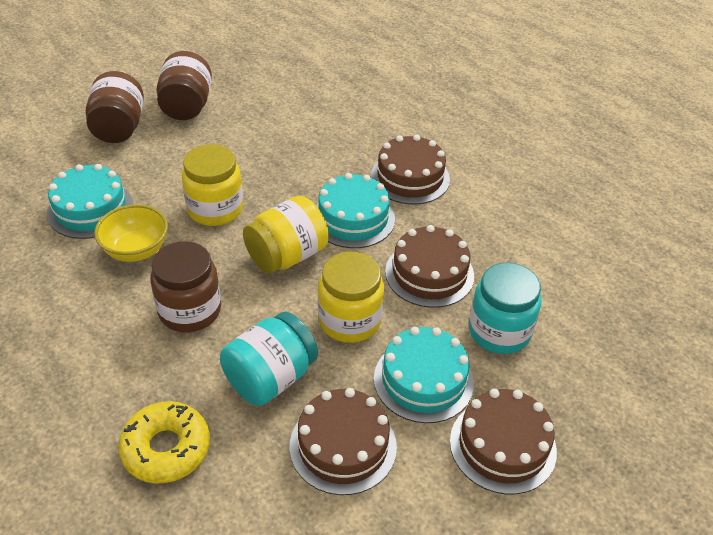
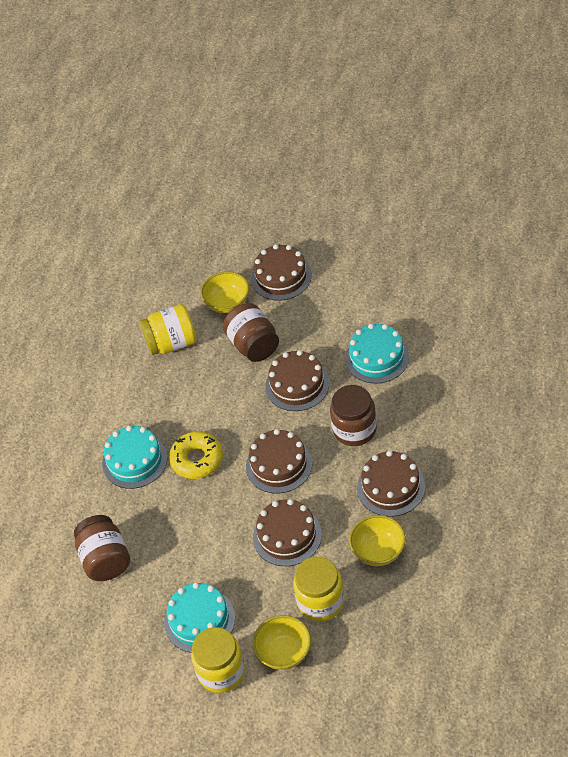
brown cake: [290,388,397,495] [371,135,450,204] [385,225,474,308] [450,389,557,494] = 4 -> [246,429,312,494] [251,244,312,301] [253,499,322,566] [265,350,329,411] [357,451,425,517] = 5
turquoise jar: [220,312,318,406] [469,262,541,354] = 2 -> none = 0
yellow bowl: [94,204,168,262] = 1 -> [200,271,249,313] [252,615,311,670] [349,515,406,566] = 3

